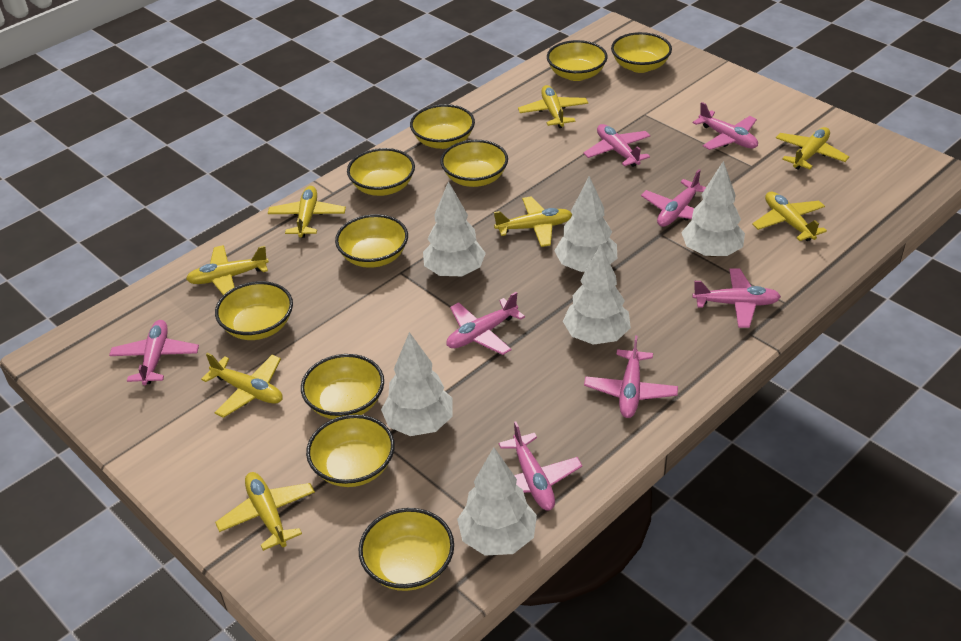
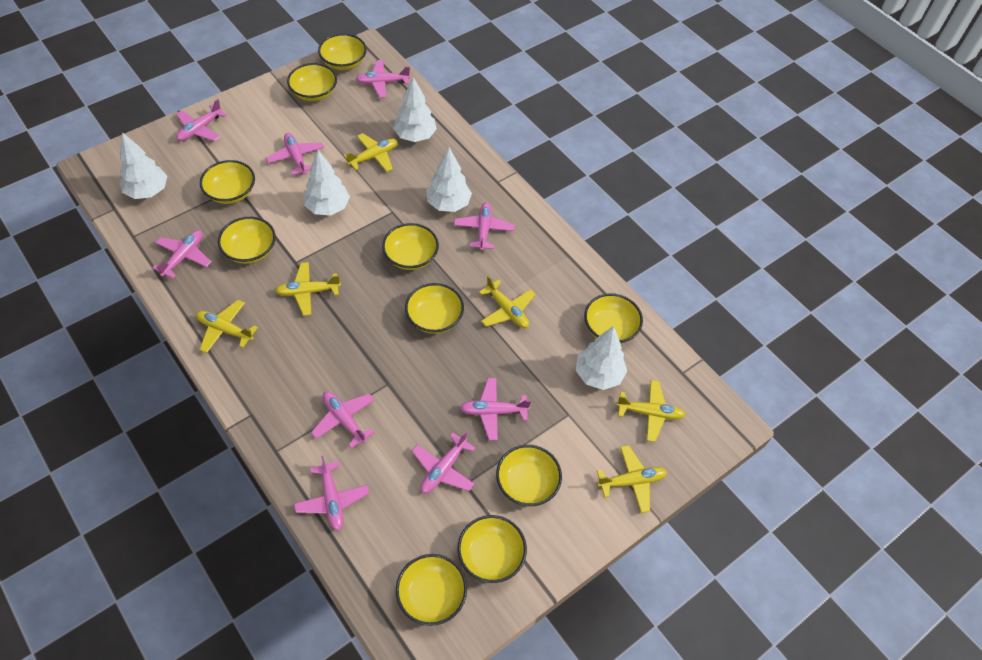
pink plane: [109,320,199,385] [446,292,525,355] [499,422,582,510] [583,124,651,167] [584,335,678,418] [641,169,706,227] [692,268,781,328] [693,102,758,150] = 8 -> [152,230,212,279] [176,99,227,141] [266,133,324,175] [294,456,369,531] [311,392,375,449] [356,60,410,98] [412,431,475,493] [454,202,515,251] [460,378,531,440] = 9
white tree: [381,332,453,436] [423,181,486,277] [457,447,537,556] [554,176,617,272] [563,244,631,345] [681,161,745,257] = 6 -> [120,132,167,199] [304,150,350,215] [393,77,437,142] [426,147,472,212] [576,326,627,390] = 5
yellow plane: [186,245,269,295] [201,353,283,418] [215,472,315,551] [268,186,346,238] [494,196,572,247] [518,85,588,128] [752,192,827,241] [776,127,849,170] = 8 -> [196,300,258,353] [275,262,341,316] [344,133,398,172] [479,276,536,328] [597,445,667,513] [616,380,686,442] = 6

